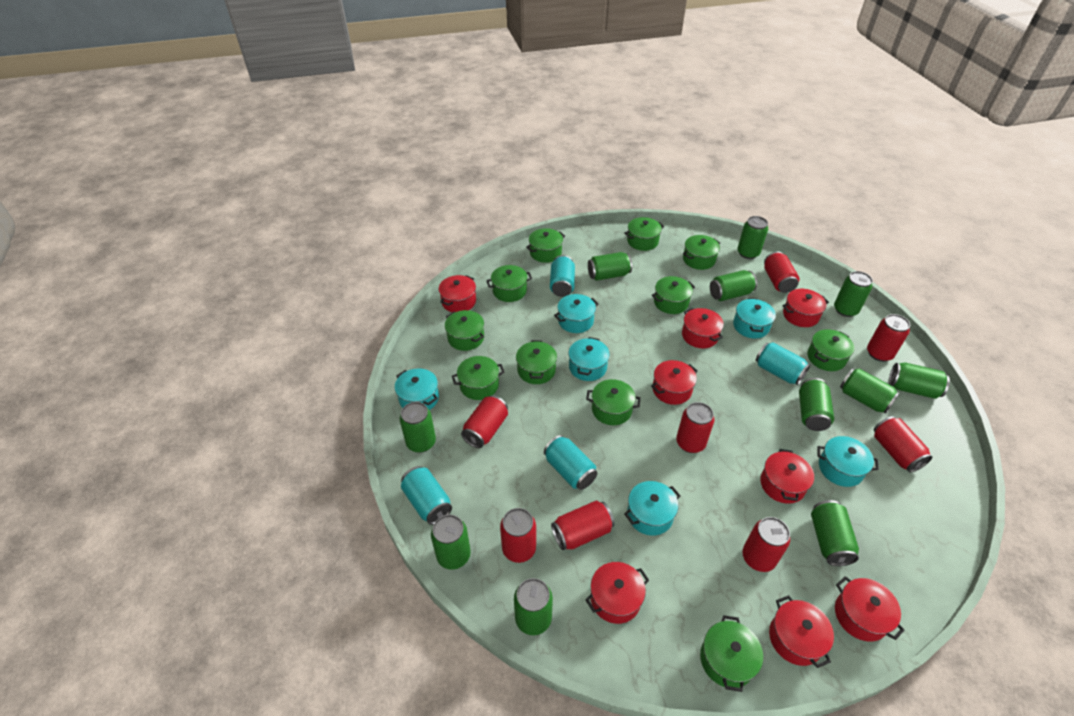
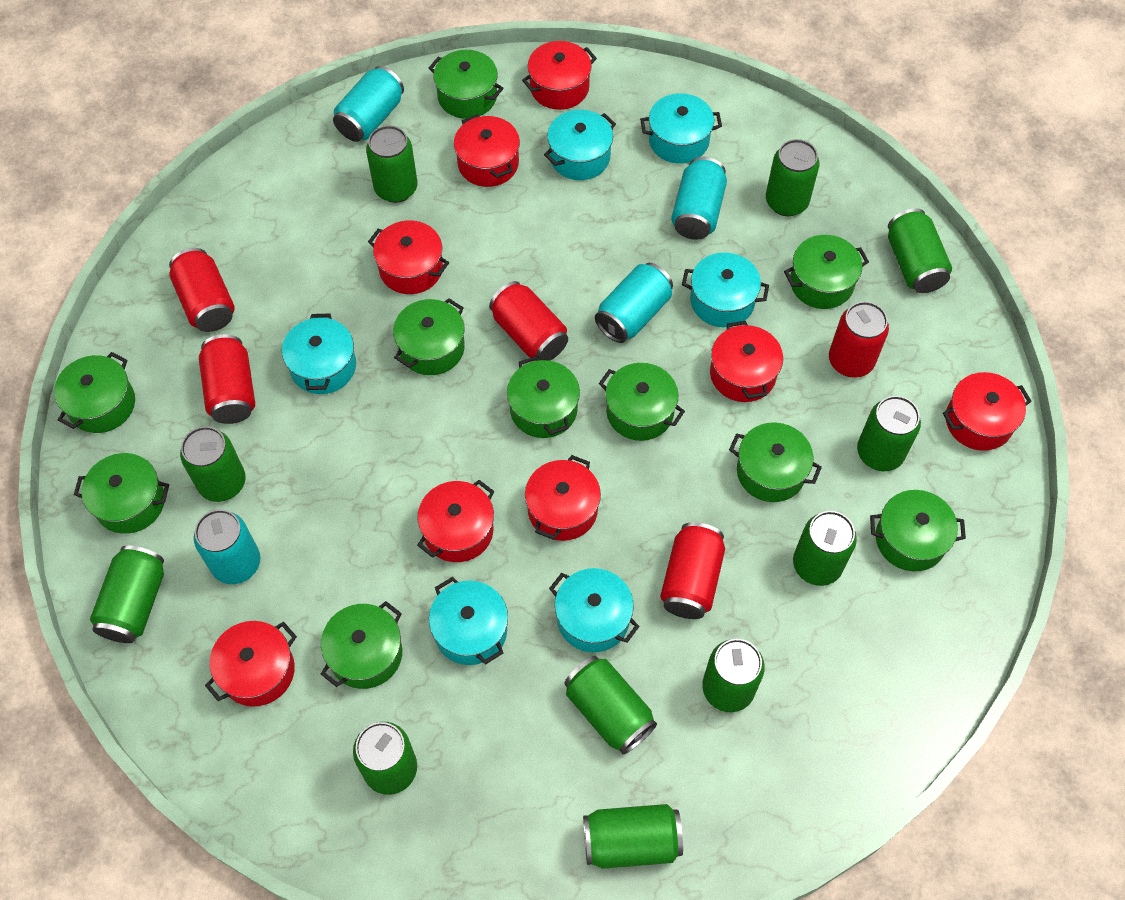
green pot: [445,310,484,351] [452,356,505,400] [486,265,532,302] [516,340,557,384] [526,228,565,263] [586,379,641,425] [624,217,664,251] [652,276,695,314] [683,235,720,270] [700,615,763,692] [807,329,855,371] = 11 -> [54,352,135,433] [74,453,169,534] [321,601,402,689] [393,298,465,375] [429,50,504,119] [507,356,580,438] [599,363,685,441] [729,422,822,502] [784,235,869,309] [870,490,966,571] = 10
red can: [461,395,508,448] [500,508,536,563] [551,500,615,550] [676,402,714,453] [742,517,790,572] [764,251,800,293] [867,314,910,362] [874,416,932,472] = 8 -> [169,248,235,332] [199,334,255,424] [489,281,568,361] [660,522,725,619] [829,301,889,378] = 5

